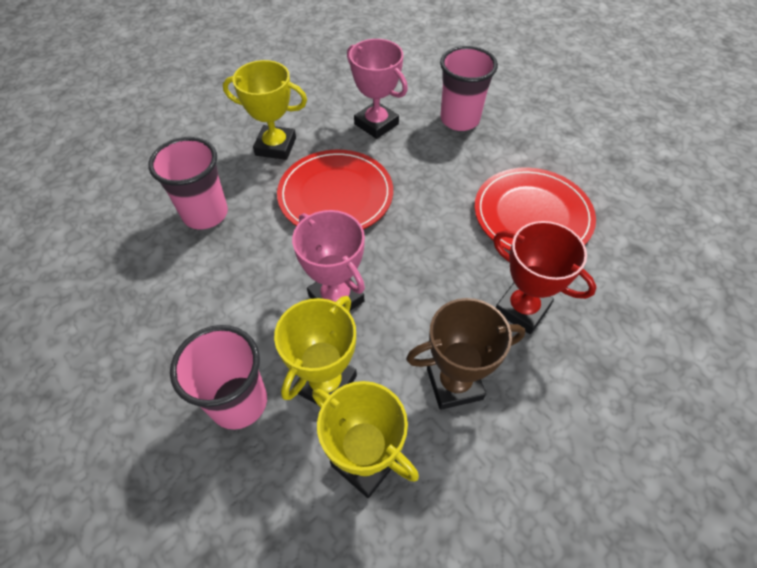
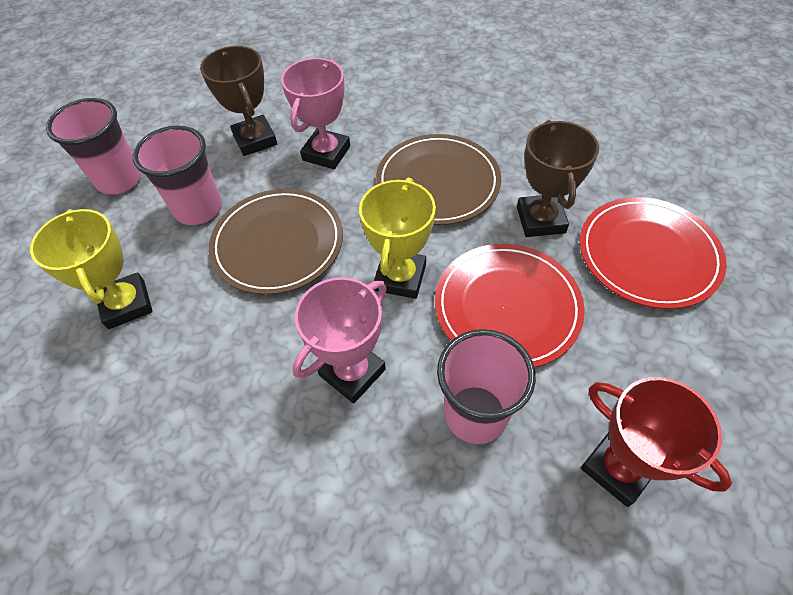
brown plate: none = 0 -> [209,189,343,295] [376,134,501,225] = 2
brown trophy: [406,298,526,410] = 1 -> [200,46,277,156] [517,120,599,237] = 2
yellow trophy: [223,60,307,160] [274,296,357,405] [312,381,419,498] = 3 -> [30,209,153,329] [359,178,436,299] = 2

